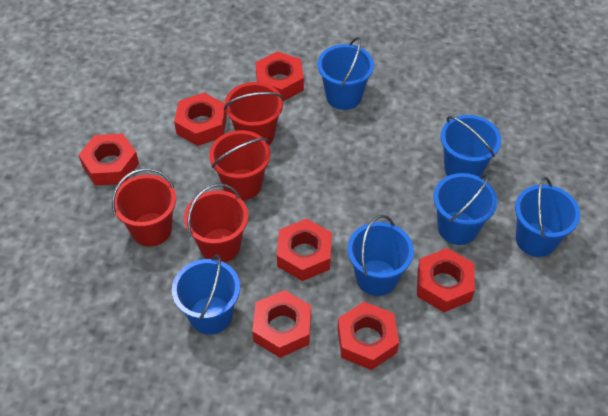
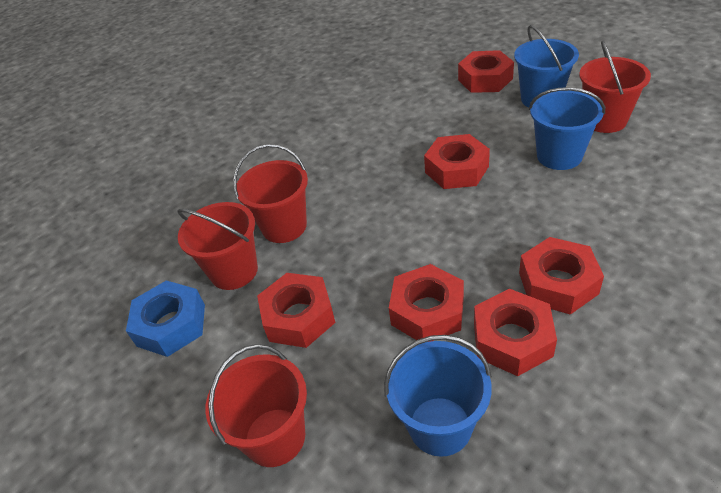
blue bucket: [172,254,240,335] [318,37,374,110] [347,215,414,296] [433,173,497,245] [441,115,501,177] [515,177,580,257] = 6 -> [384,335,492,457] [514,25,579,107] [529,87,605,170] = 3
blue nut: none = 0 -> [126,280,205,357] = 1
red nut: [79,133,139,186] [174,93,227,146] [252,290,311,358] [255,52,304,101] [277,219,332,281] [337,302,399,370] [417,248,475,312] = 7 -> [257,273,335,348] [389,264,464,342] [424,134,490,189] [458,50,514,93] [474,289,557,376] [519,237,604,315] = 6

